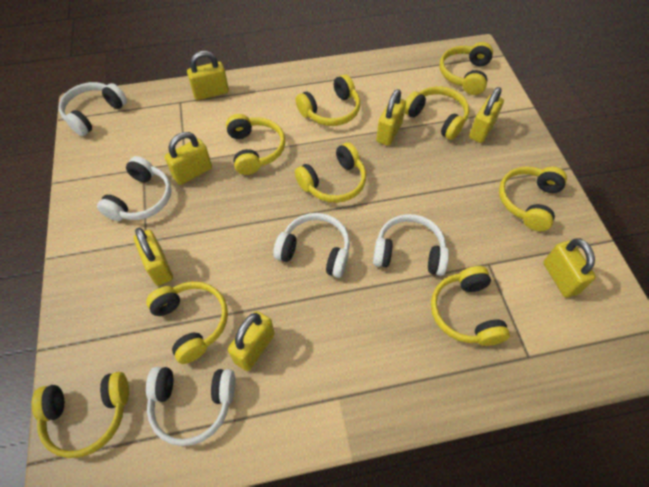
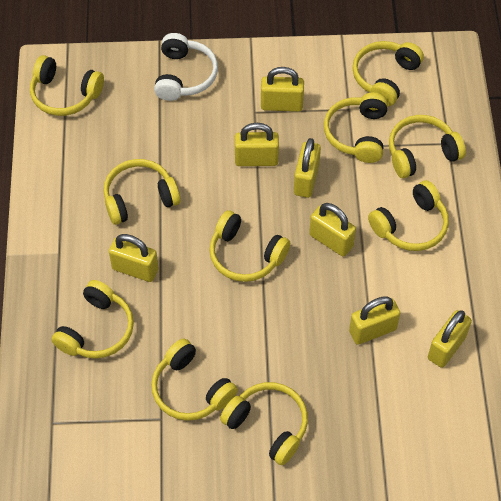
white headphones: [59,82,127,136] [97,156,172,221] [146,367,235,446] [273,213,350,278] [373,214,449,276] = 5 -> [154,33,218,101] = 1
yellow headphones: [32,372,129,458] [146,281,228,364] [226,114,285,175] [295,142,366,203] [296,74,360,126] [404,86,469,140] [431,266,510,346] [439,42,493,95] [499,166,567,231] = 9 -> [30,55,104,116] [51,280,134,359] [104,159,181,225] [151,339,238,421] [209,210,290,282] [220,382,308,465] [324,93,388,163] [353,41,424,106] [368,180,449,251] [389,115,466,178] = 10

